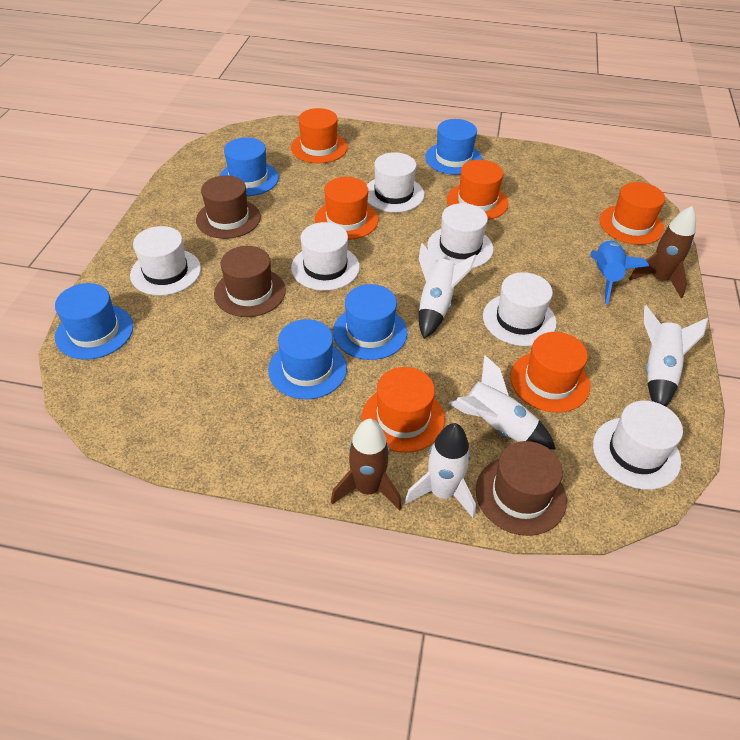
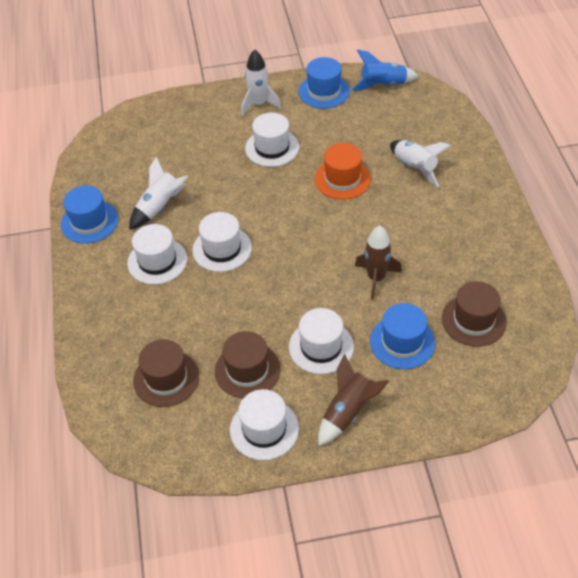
blue hat: [55,283,133,360] [219,137,279,196] [268,319,347,399] [333,284,407,360] [425,119,482,175] = 5 -> [61,185,119,244] [298,57,350,109] [370,303,435,369] = 3
orange hat: [291,108,348,163] [315,177,378,240] [362,367,445,453] [447,160,508,220] [510,332,590,413] [599,182,665,245] = 6 -> [315,143,371,200] = 1
white hat: [130,226,201,296] [291,222,360,291] [367,152,424,213] [427,203,493,268] [483,272,557,346] [593,401,683,490] = 6 -> [127,224,187,285] [192,212,252,272] [230,389,299,460] [245,113,299,167] [289,308,354,374] = 5
white rocket: [405,423,476,518] [419,243,477,339] [449,355,556,450] [644,305,708,406] = 4 -> [129,157,188,230] [241,49,281,116] [390,140,451,187] = 3

